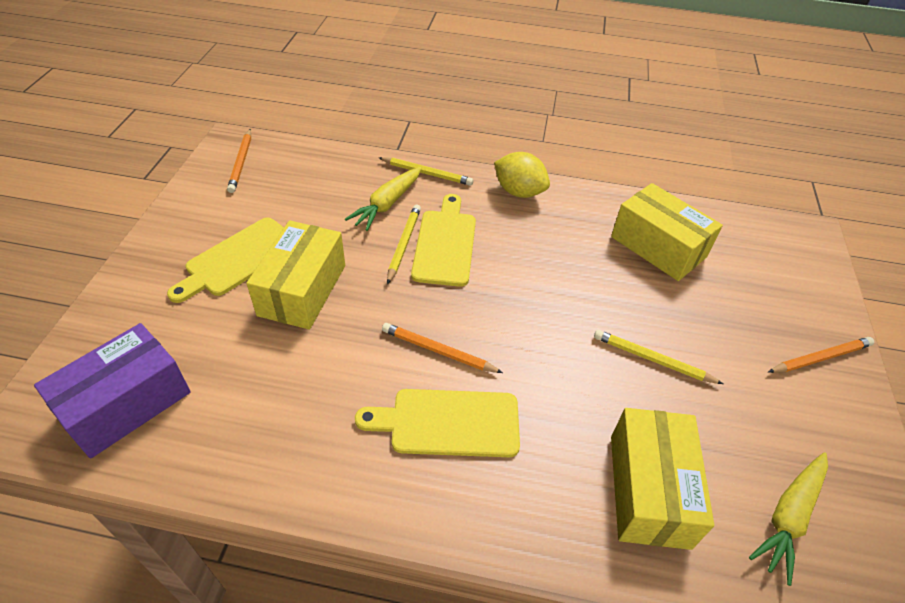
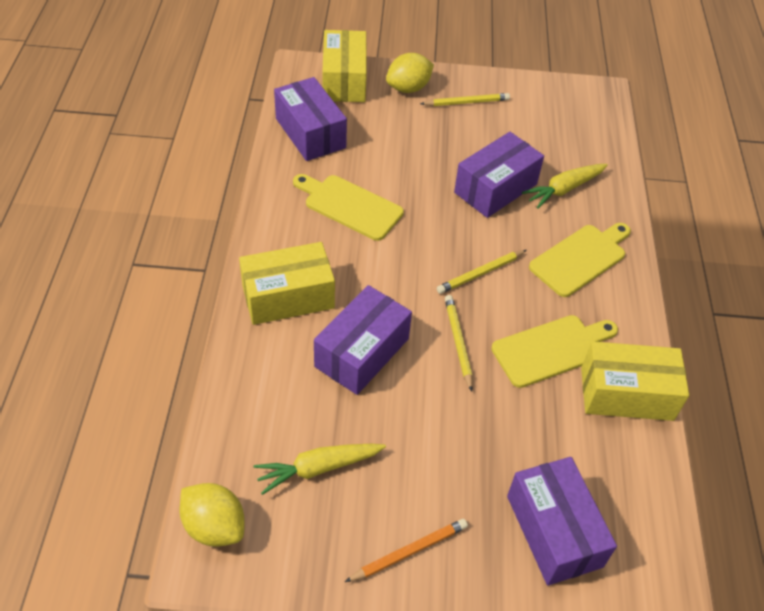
orange pencil: [227,129,251,193] [382,323,503,373] [768,337,874,373] = 3 -> [345,519,468,582] = 1
purple box: [34,323,191,459] = 1 -> [274,77,347,161] [314,285,412,395] [454,132,544,218] [507,457,617,586] = 4
yellow lemon: [494,152,550,198] = 1 -> [180,483,245,547] [386,53,434,93] = 2

